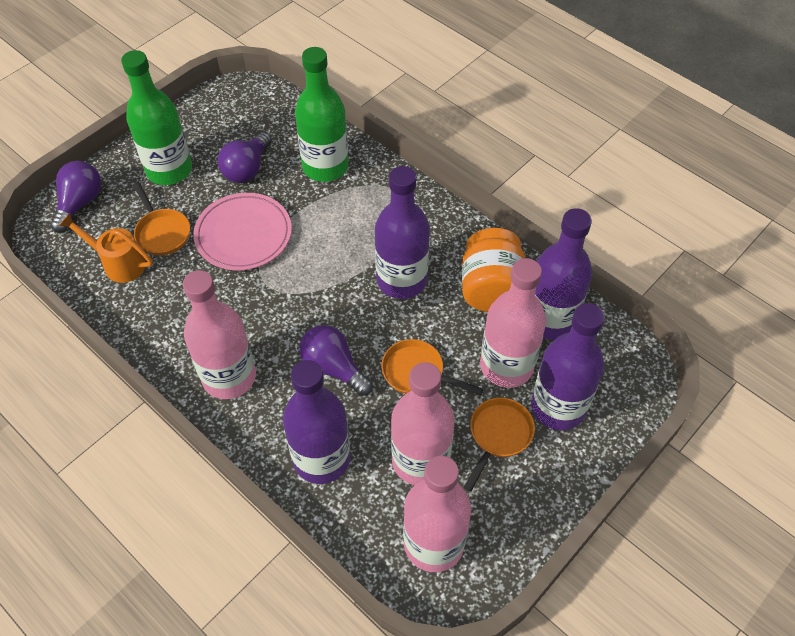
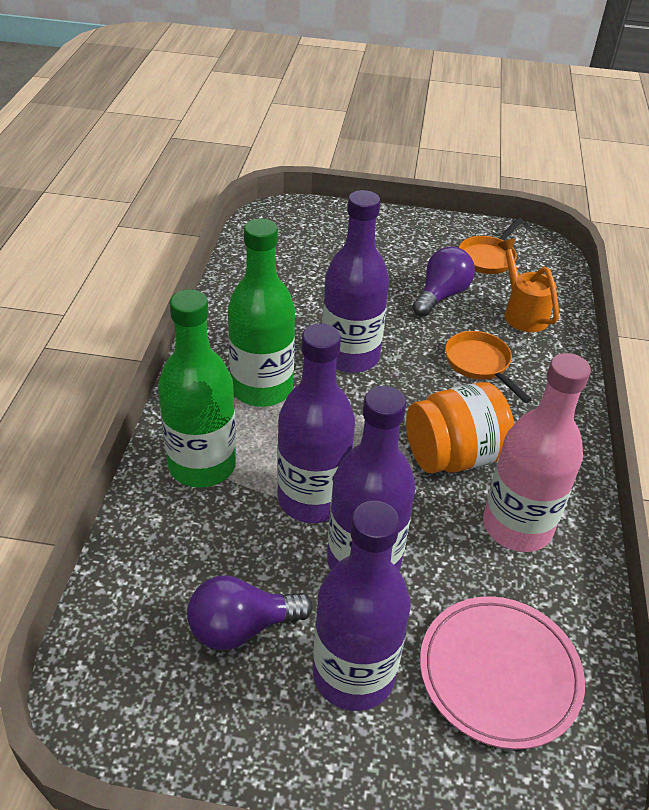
orange pan: [133,182,190,256] [381,339,483,395] [464,398,535,491] = 3 -> [445,331,532,403] [459,218,523,274] = 2
pink bottle: [183,270,256,399] [391,362,455,485] [403,456,471,572] [480,258,546,388] = 4 -> [483,353,591,552] = 1
purple light bulb: [50,161,101,233] [218,132,272,183] [299,325,372,396] = 3 -> [187,575,313,650] [412,247,475,317] = 2

